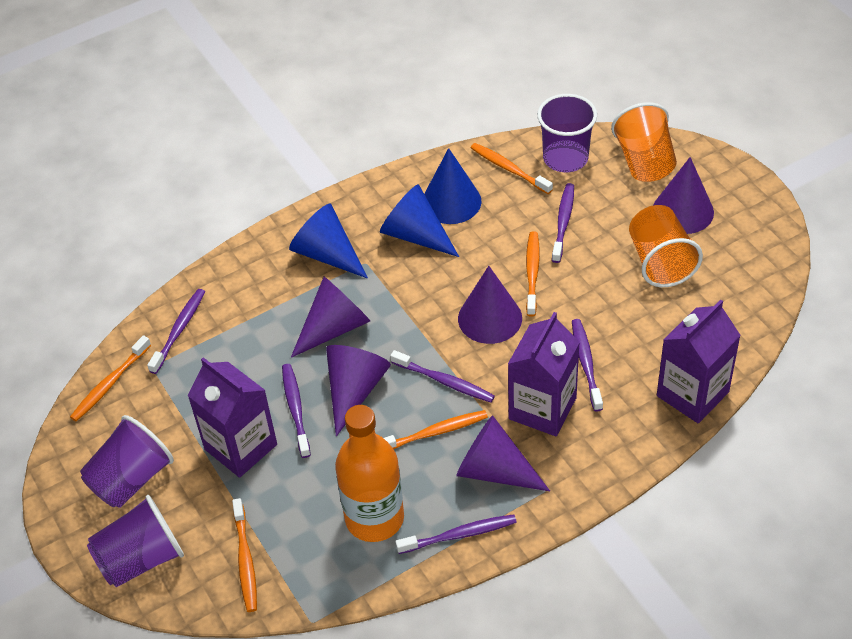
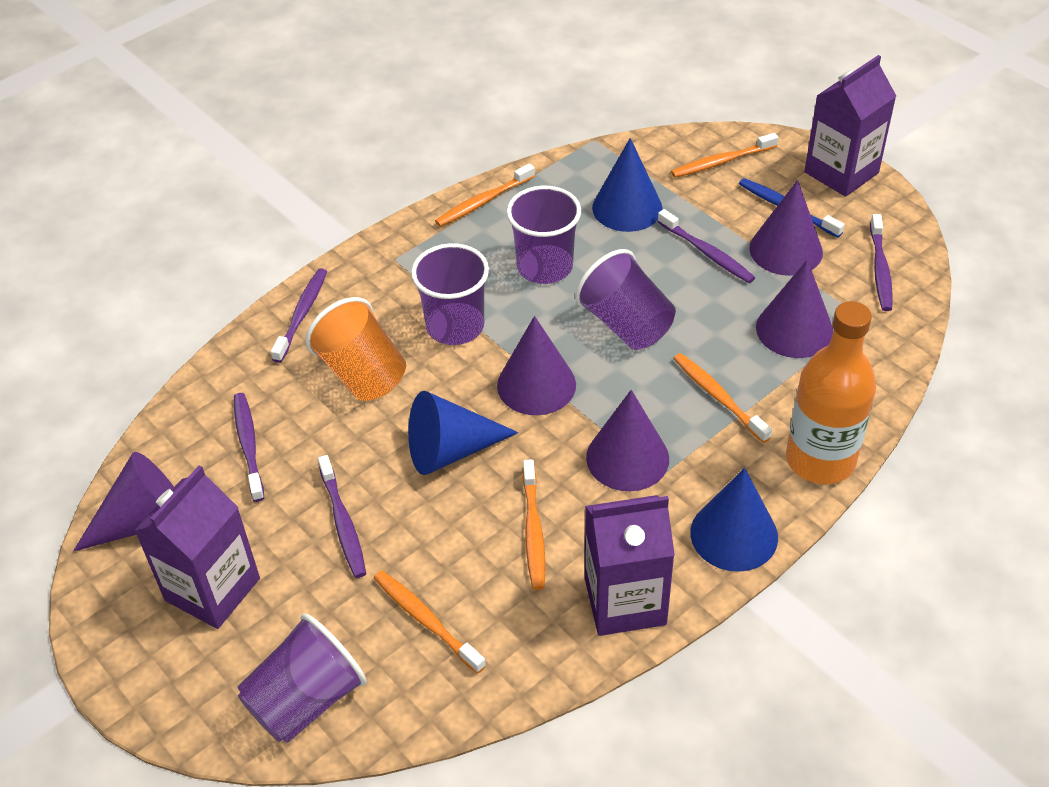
blue toothbrush: none = 0 -> [739,178,845,238] = 1
orange cup: [611,102,677,182] [629,205,703,287] = 2 -> [305,297,406,401] = 1
purple cup: [80,415,174,508] [87,495,184,587] [537,94,597,172] = 3 -> [237,614,367,743] [411,243,489,345] [506,186,581,284] [575,249,676,350] = 4
purple toothbrush: [147,289,205,374] [282,364,311,458] [390,350,495,403] [395,514,517,554] [552,183,574,263] [572,319,603,411] = 6 -> [234,393,264,502] [271,268,327,363] [318,455,366,578] [658,209,755,283] [870,214,893,311] = 5

